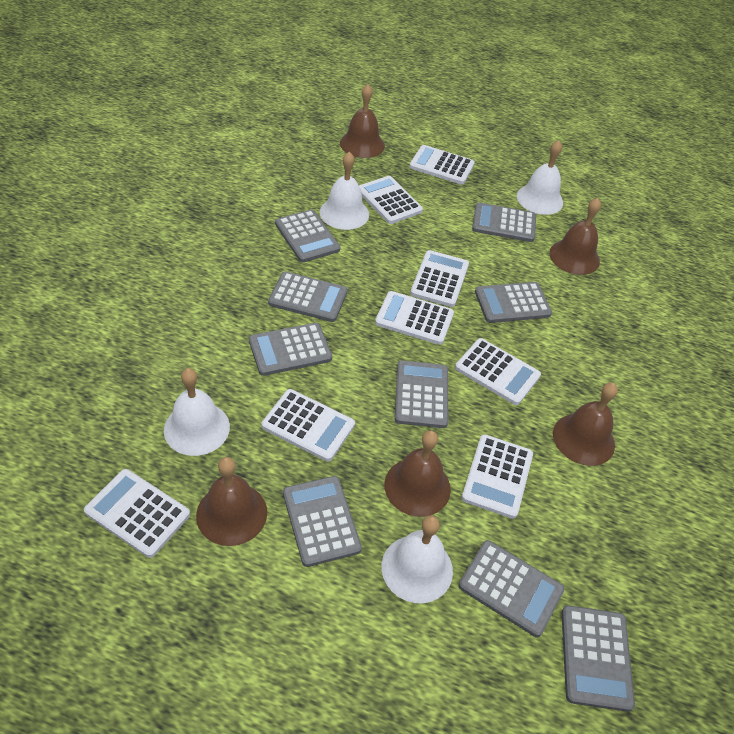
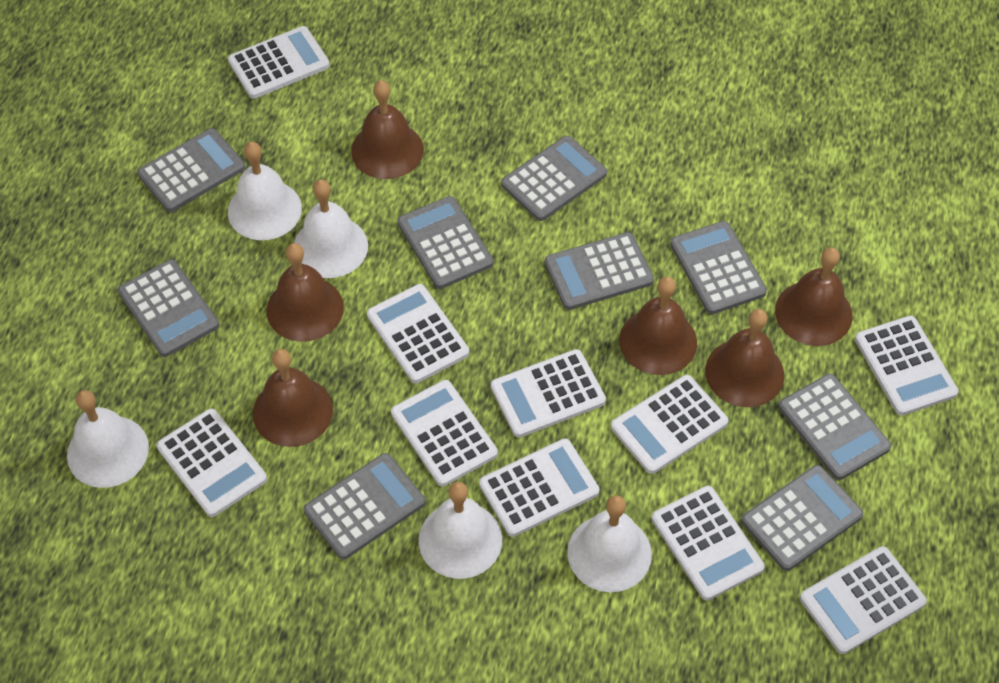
brown bell: [196,457,267,546] [340,84,385,158] [384,430,451,517] [549,198,601,275] [553,383,618,466] = 5 -> [253,349,333,447] [266,243,344,342] [351,80,423,179] [619,277,697,375] [705,309,784,407] [775,248,852,346] = 6
white bell: [164,368,230,456] [320,152,369,230] [382,516,453,603] [517,140,563,215] = 4 -> [67,390,149,488] [228,142,302,240] [294,179,368,278] [419,482,502,579] [567,495,652,592] = 5
white calculator: [84,469,190,558] [261,389,355,462] [359,176,423,224] [375,291,454,345] [409,145,475,185] [410,250,469,307] [455,338,541,405] [461,434,533,519] = 8 -> [156,408,267,517] [228,26,330,99] [367,284,469,383] [391,380,498,487] [479,438,600,537] [491,349,606,438] [611,375,729,474] [652,486,765,601] [800,546,927,654] [855,316,958,416] = 10

